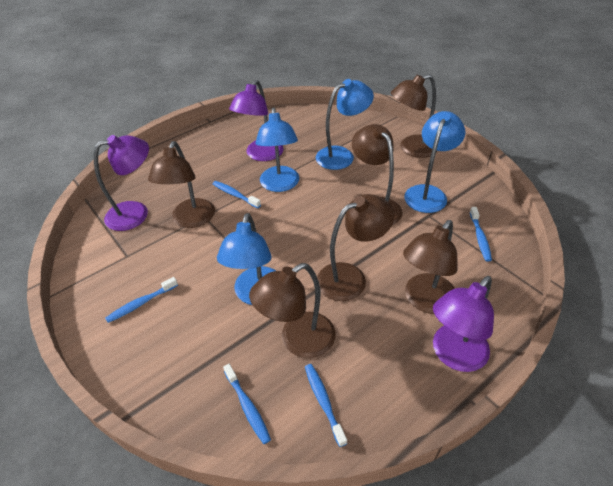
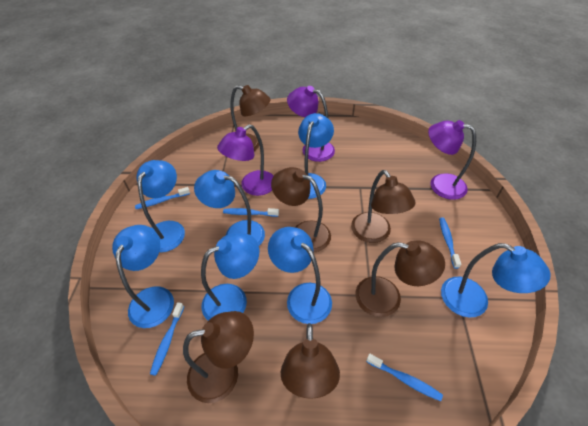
blue lamp: [217,213,276,305] [256,107,299,192] [316,79,374,170] [404,111,465,213] = 4 -> [112,225,174,328] [137,160,185,252] [194,170,265,246] [201,233,259,321] [268,227,332,324] [298,113,334,199] [441,243,551,317] = 7

